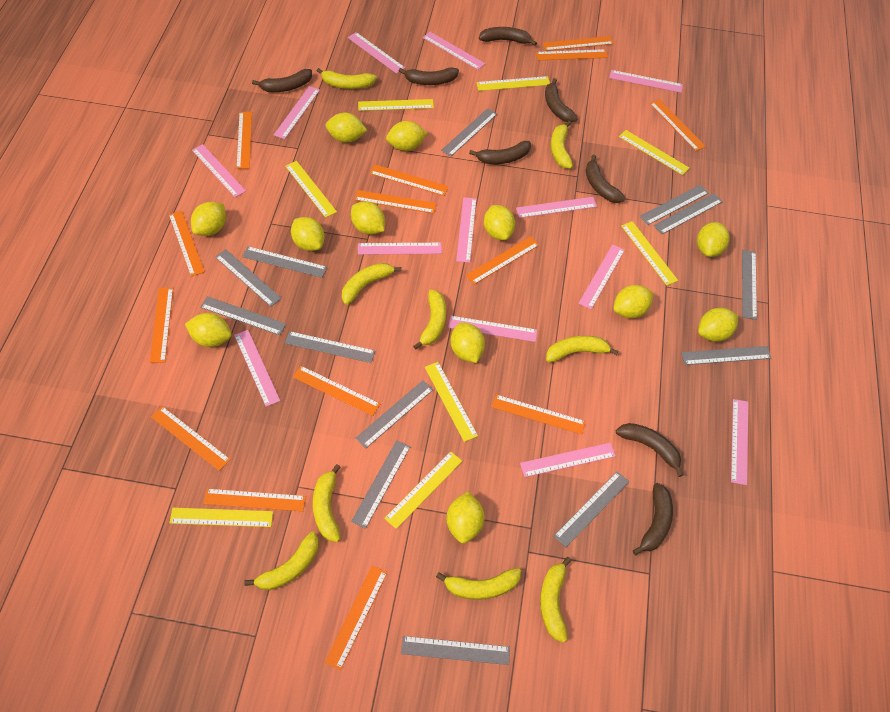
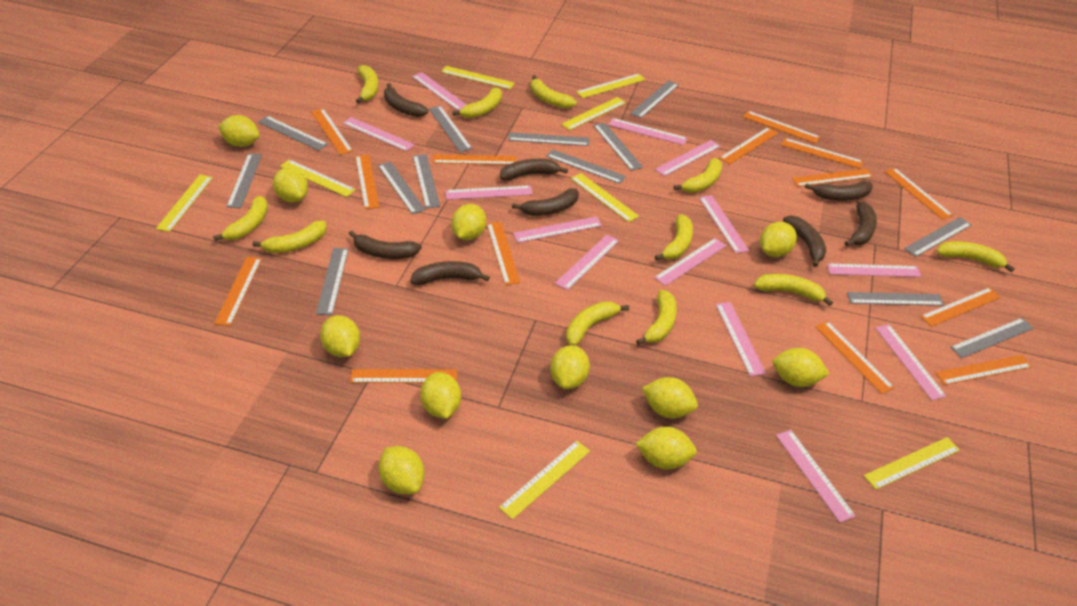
yellow banana: [244,531,319,590] [313,464,341,542] [317,68,377,89] [342,263,402,305] [413,290,446,350] [436,568,521,600] [540,557,572,643] [546,336,618,362] [551,121,573,169] = 9 -> [213,196,268,241] [252,220,327,253] [356,65,378,104] [452,87,502,118] [531,75,576,109] [566,301,629,346] [636,290,677,345] [655,214,693,261] [674,158,722,193] [754,274,833,306] [937,241,1015,272] = 11
yellow lemon: [185,313,231,347] [191,202,226,236] [291,217,325,251] [326,113,367,143] [351,201,385,235] [386,121,427,151] [447,492,484,543] [451,322,485,363] [484,205,515,240] [613,285,653,318] [697,222,729,257] [698,308,738,342] = 12 -> [218,115,259,147] [273,168,308,203] [320,315,360,357] [378,446,424,494] [420,372,461,419] [452,204,486,240] [550,345,590,389] [636,427,697,469] [642,377,698,418] [760,222,797,257] [773,348,829,387] = 11

